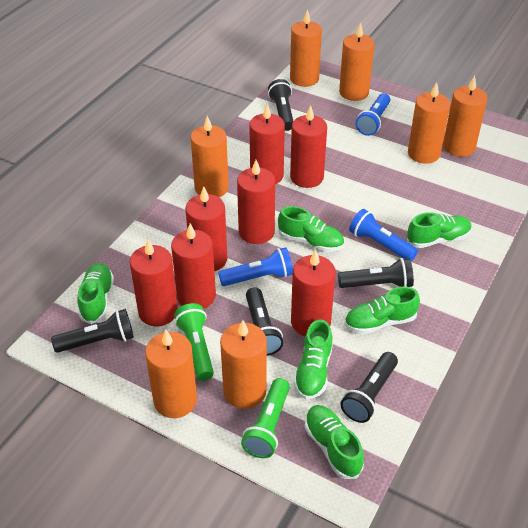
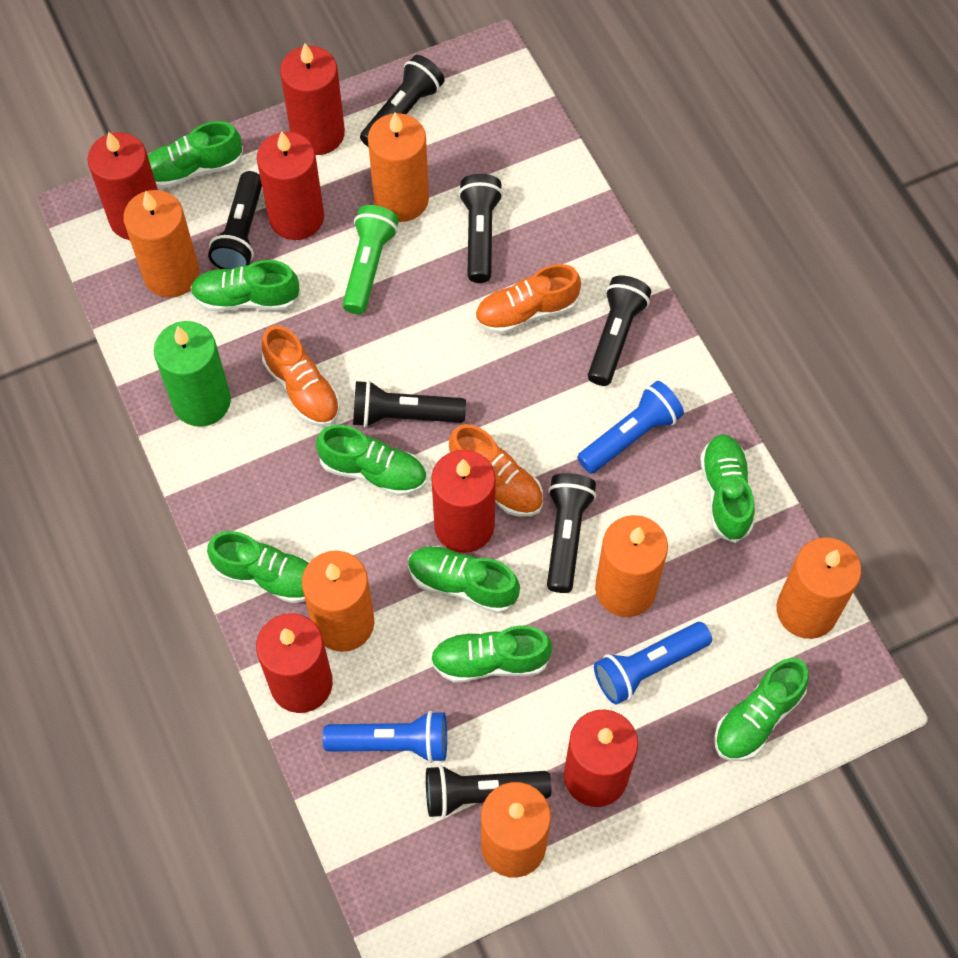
black flashlight: [51,309,134,353] [246,287,283,356] [268,79,293,131] [338,258,414,288] [341,352,398,423] = 5 -> [208,171,262,269] [353,380,466,428] [360,55,445,147] [426,765,552,818] [458,174,503,283] [547,473,596,593] [588,275,651,386] = 7
green candle: none = 0 -> [154,321,231,427] = 1
green flashlight: [174,303,214,381] [241,378,290,458] = 2 -> [343,205,399,314] = 1
green shoe: [78,263,114,324] [278,206,344,252] [294,320,333,399] [305,405,364,479] [344,287,420,334] [407,212,472,248] = 6 -> [148,121,243,189] [190,260,301,312] [207,531,310,603] [316,425,427,496] [408,546,520,614] [430,625,552,683] [700,434,755,543] [715,658,809,761] = 8
orange candle: [145,329,197,418] [191,116,229,197] [220,320,267,409] [290,9,322,87] [339,23,374,101] [408,82,450,164] [443,76,488,157] = 7 -> [123,190,199,298] [302,550,374,652] [368,113,429,222] [481,782,551,878] [595,515,668,617] [777,537,861,639] = 6
orange shoe: none = 0 -> [262,325,340,427] [449,424,543,517] [475,264,581,334] = 3
red candle: [130,239,178,326] [171,224,216,309] [185,186,227,271] [237,160,275,244] [249,104,285,184] [290,105,327,188] [291,249,336,336] = 7 -> [88,132,158,240] [256,613,333,713] [257,131,324,240] [280,43,345,155] [431,450,496,553] [564,709,638,807] = 6

